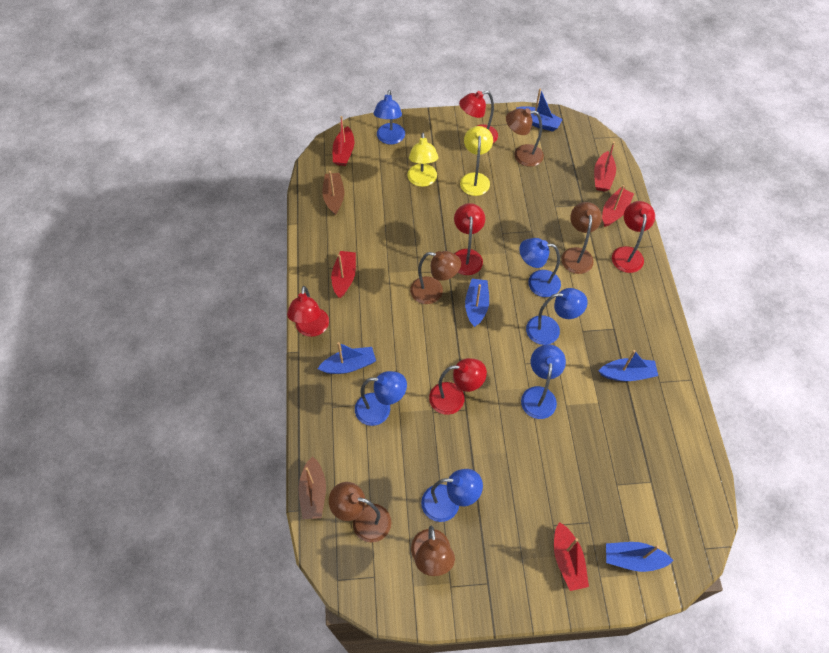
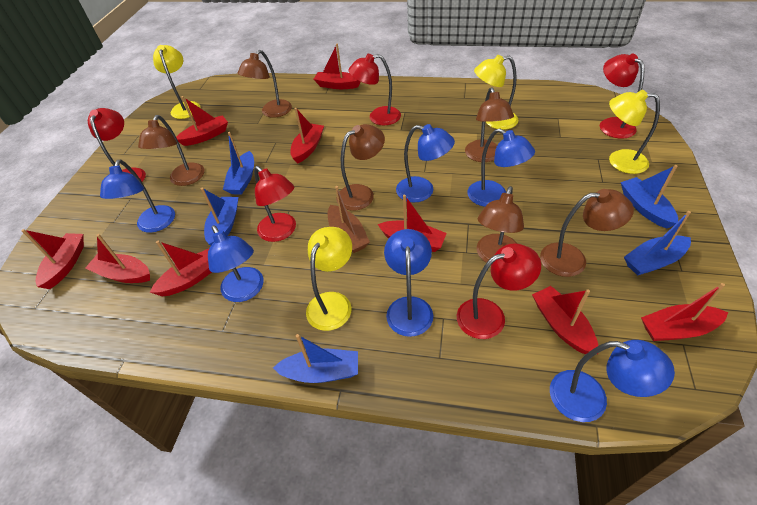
brown boat: [298,456,326,519] [322,171,344,215] = 2 -> [328,186,370,253] = 1
brown lamp: [329,482,391,543] [410,251,461,304] [411,526,455,576] [506,108,544,167] [561,202,602,274] = 5 -> [138,115,205,186] [238,50,292,118] [336,124,385,211] [465,87,514,162] [477,186,524,263] [540,189,634,277] = 6
red boat: [331,251,356,298] [333,116,354,166] [554,522,589,591] [594,142,616,192] [602,185,634,227] = 5 -> [22,229,84,289] [85,234,150,283] [150,241,212,297] [176,96,228,146] [290,108,324,164] [313,44,360,89] [378,195,447,252] [532,286,598,355] [641,283,728,341] = 9
yellow lamp: [407,132,438,187] [460,126,493,196] = 2 -> [153,45,201,119] [306,227,352,331] [474,55,518,130] [609,90,660,174] = 4

